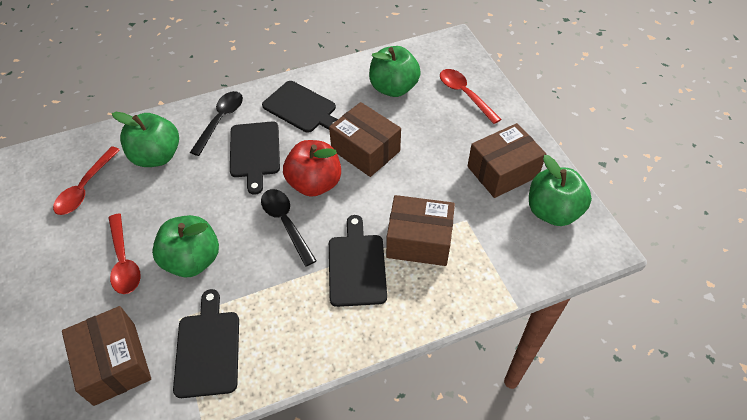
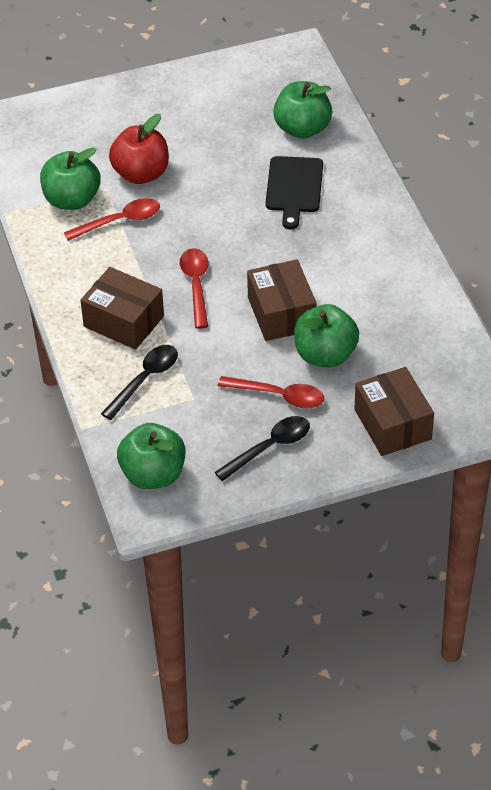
black cutting board: [173,289,239,398] [230,121,280,195] [262,81,338,133] [329,215,387,307] = 4 -> [266,156,323,229] = 1
brown box: [62,306,151,406] [329,102,401,177] [386,195,455,266] [467,123,546,198] = 4 -> [80,267,164,350] [247,259,316,341] [355,367,434,456] = 3

